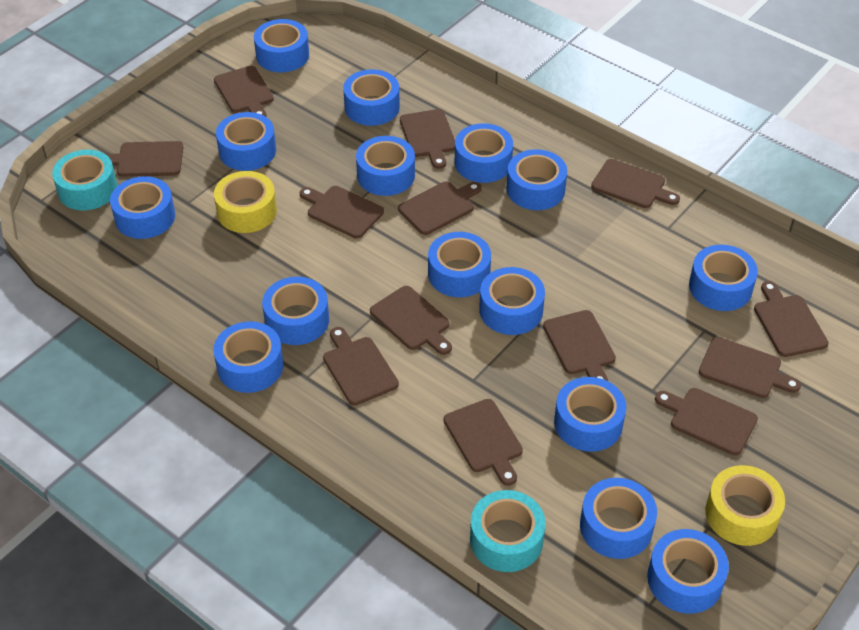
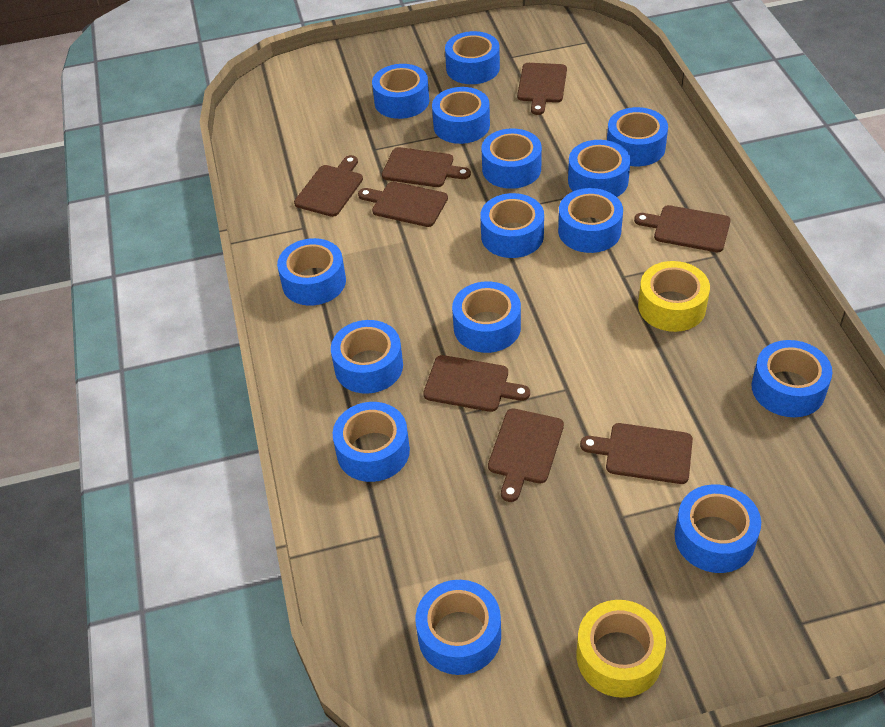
brown cutting board: [106,141,184,177] [214,66,274,117] [300,186,384,239] [323,327,399,406] [370,286,452,355] [398,182,482,235] [400,109,455,169] [444,399,523,486] [543,310,616,381] [591,159,680,208] [655,388,758,456] [699,337,801,398] [754,281,829,357] = 13 -> [294,155,363,217] [358,182,448,227] [382,147,471,187] [423,355,530,412] [488,408,564,502] [517,63,567,115] [580,423,693,484] [634,205,731,252] = 8
turquoise tape: [52,150,118,211] [470,490,545,572] = 2 -> none = 0

